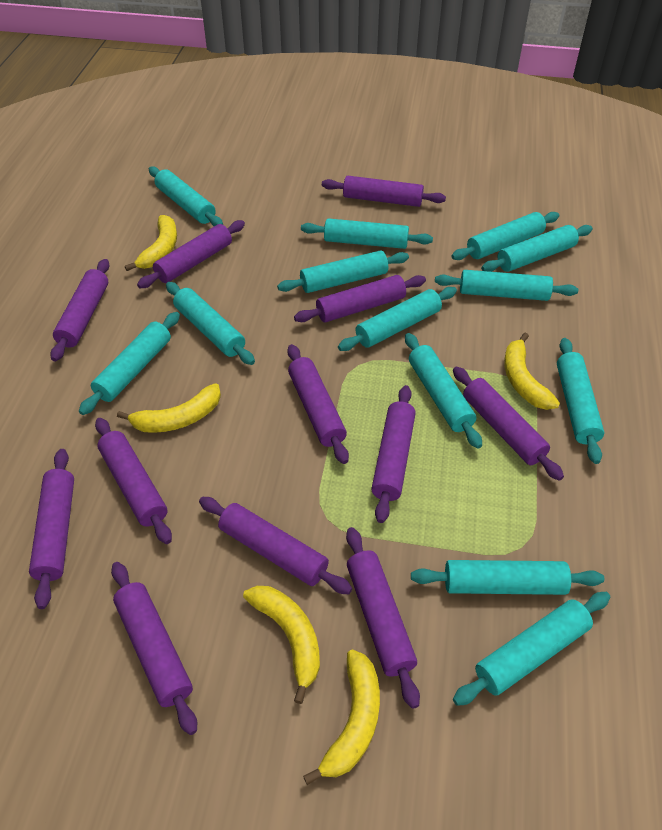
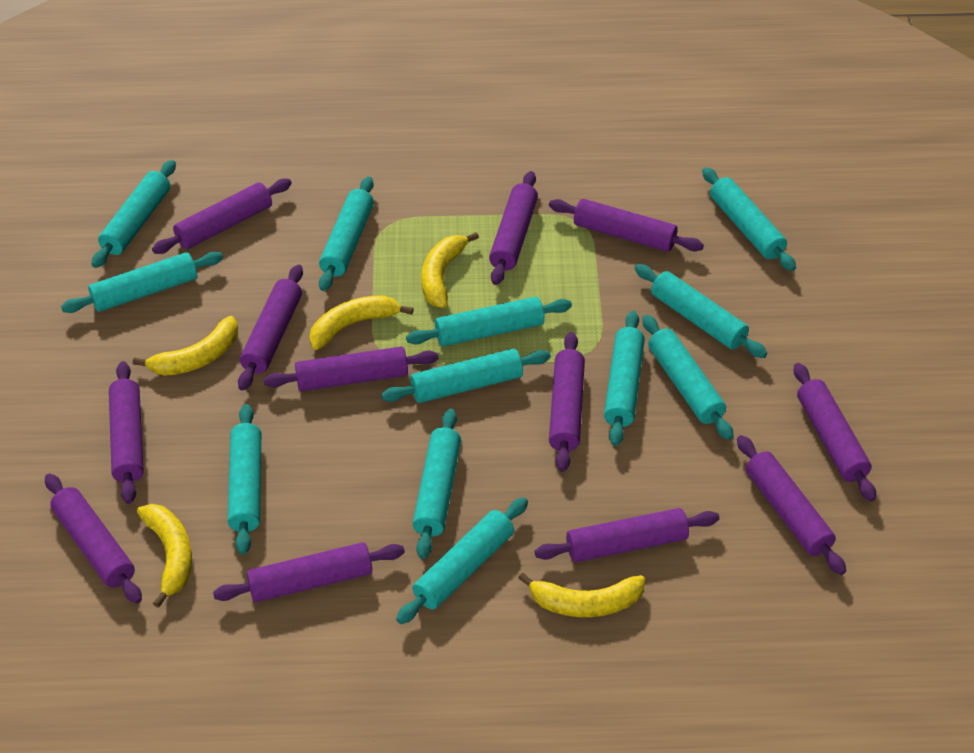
turquoise rolling pin: [79,312,180,415] [149,166,223,226] [166,282,255,365] [277,251,409,293] [301,218,433,249] [338,287,457,351] [405,333,482,449] [411,560,604,595] [435,270,578,301] [451,212,559,260] [453,592,610,706] [481,225,593,272] [557,338,604,464] = 13 -> [61,252,223,313] [92,160,176,268] [227,404,261,555] [319,177,374,291] [381,349,551,403] [396,497,528,624] [406,296,572,347] [412,409,461,559] [604,311,645,446] [635,264,767,358] [642,315,734,440] [702,167,796,271] = 12

